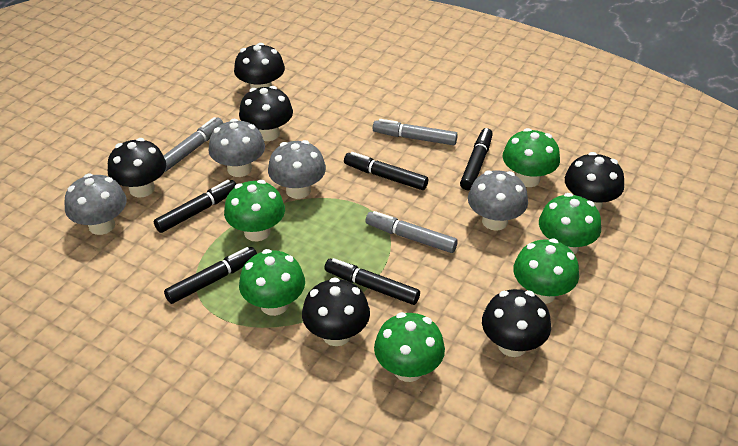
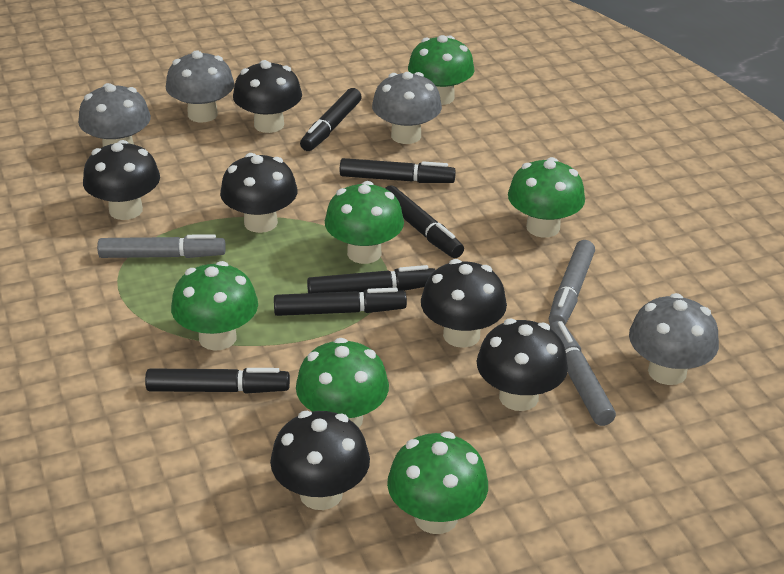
black marker: [154,180,236,233] [164,247,257,304] [324,258,420,305] [344,152,428,190] [460,128,493,190] = 5 -> [145,368,290,394] [274,288,407,316] [300,88,362,151] [307,265,435,293] [340,158,456,183] [385,185,464,258] = 6

